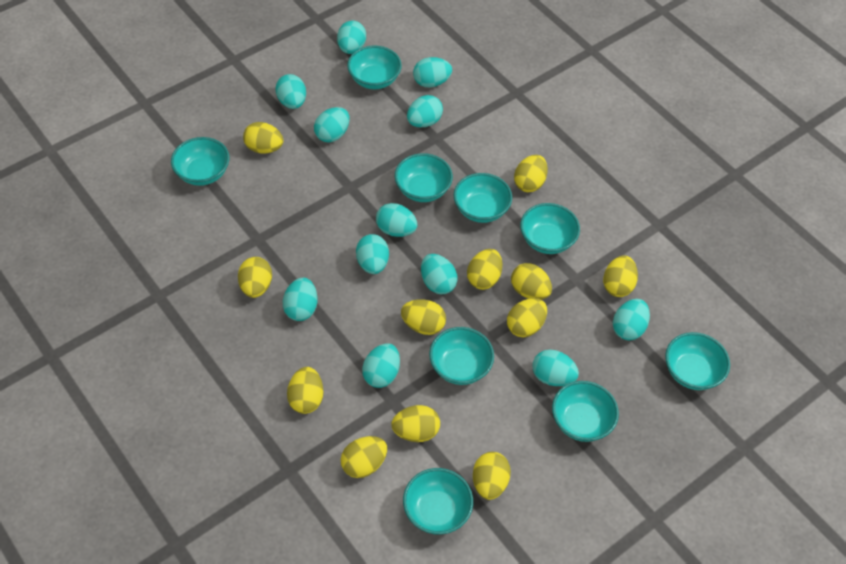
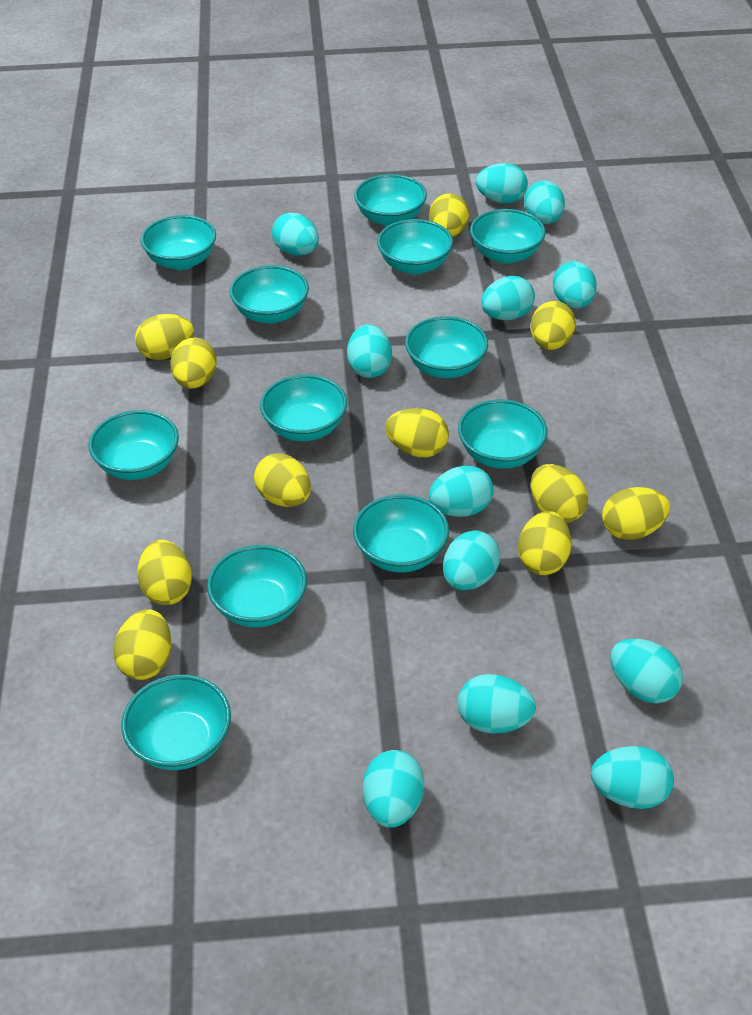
turquoise bowl: [171,137,229,186] [347,46,402,89] [395,153,453,202] [403,468,473,535] [429,327,494,385] [454,173,512,223] [520,203,580,254] [552,381,619,442] [665,332,730,390] = 9 -> [89,410,179,480] [121,674,231,770] [141,215,216,270] [207,545,307,628] [230,265,309,324] [260,374,347,441] [353,494,449,572] [354,174,427,226] [377,219,453,275] [405,316,488,378] [458,399,548,469] [470,209,546,264] = 12
yellow egg: [238,257,272,298] [243,122,283,154] [287,367,323,414] [341,436,387,478] [391,405,440,442] [401,299,446,335] [467,249,502,290] [473,452,511,500] [507,298,547,337] [511,263,552,300] [514,155,548,192] [603,256,638,297] = 12 -> [113,609,171,680] [135,314,194,360] [137,540,192,605] [170,338,217,389] [254,453,311,507] [385,408,449,457] [429,193,469,237] [518,511,572,575] [531,301,576,350] [531,464,588,523] [602,487,670,540] = 11

